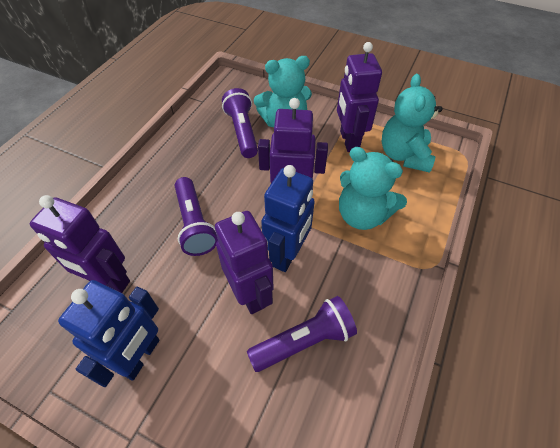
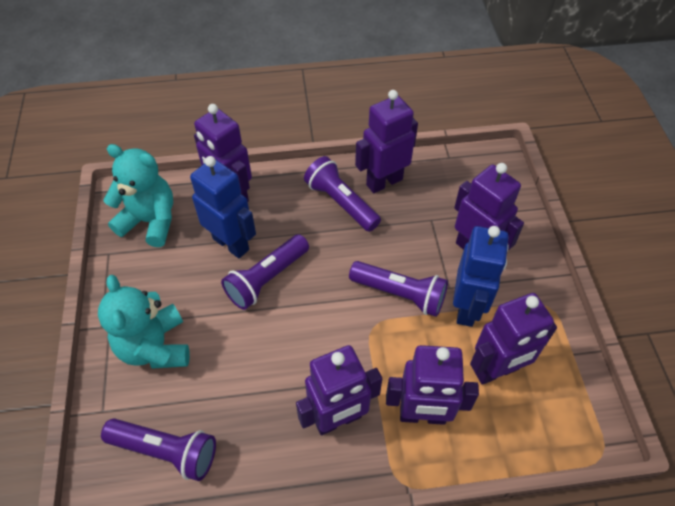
purple flashlight: [174,177,218,256] [222,88,258,158] [247,296,357,372] = 3 -> [101,418,216,481] [221,234,309,310] [304,156,381,232] [349,261,448,317] = 4
purple robot: [30,195,130,293] [215,211,274,314] [258,98,328,183] [337,42,382,152] = 4 -> [194,104,252,202] [296,345,382,435] [355,90,418,193] [386,345,479,425] [454,163,524,250] [470,293,557,385] = 6
turquoise teddy bear: [254,56,312,128] [339,147,407,230] [381,74,442,173] = 3 -> [98,275,190,368] [103,144,173,247] = 2

